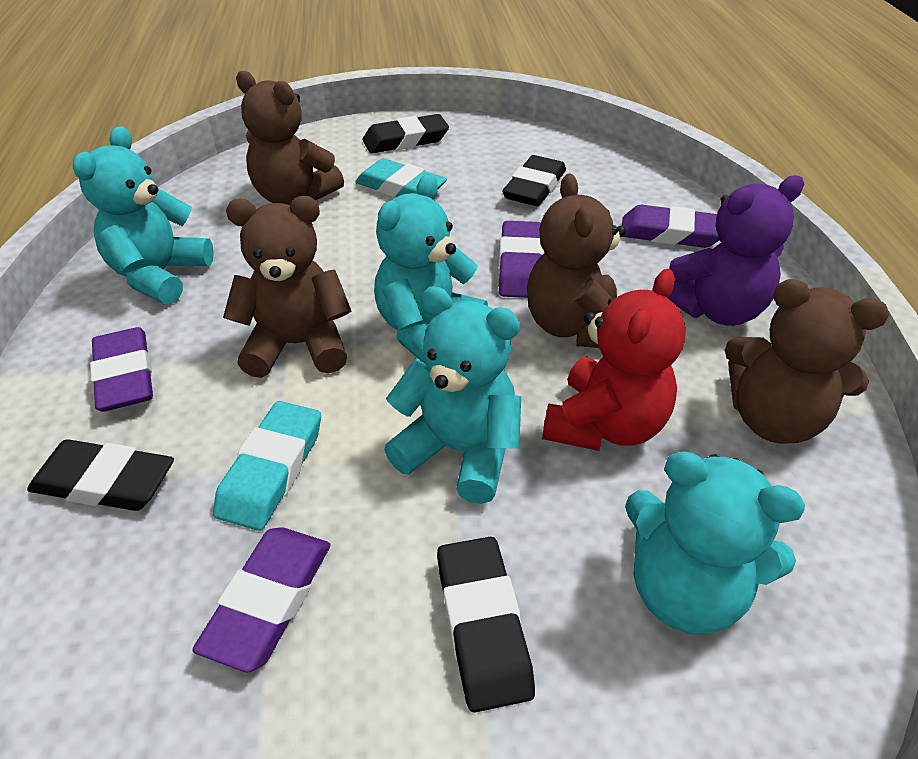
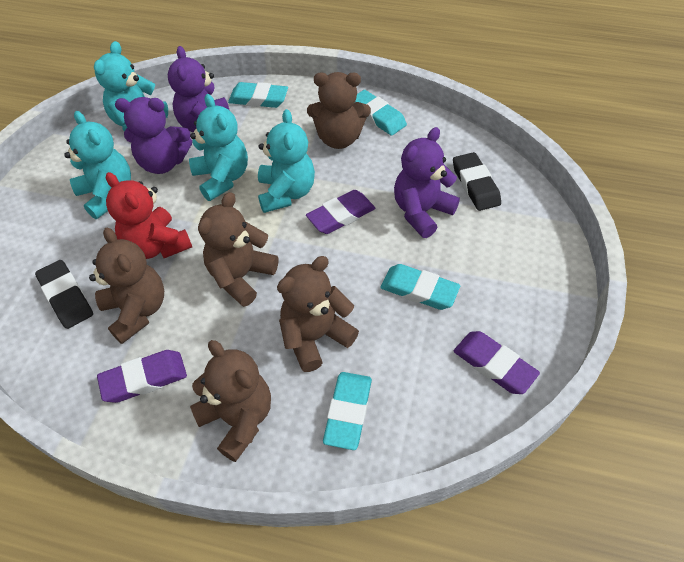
black eraser: [27,439,174,511] [362,114,449,153] [437,537,535,712] [502,155,566,206] = 4 -> [35,260,93,329] [453,152,501,211] = 2
brown teddy bear: [223,196,351,378] [236,71,344,205] [527,174,626,348] [725,279,889,443] = 4 -> [89,227,164,344] [190,340,271,462] [198,192,278,307] [277,256,359,372] [307,72,371,149] = 5
purple eraser: [90,327,153,412] [192,527,331,672] [499,221,545,298] [622,205,719,248] = 4 -> [97,350,187,403] [306,190,376,234] [454,331,540,394] = 3
purple teddy bear: [668,175,804,326] = 1 -> [115,97,192,174] [168,46,230,132] [394,127,460,238] = 3
turquoise eraser: [213,401,321,531] [355,158,447,197] = 2 -> [228,82,288,108] [323,372,372,450] [355,90,407,136] [380,264,460,310] = 4

